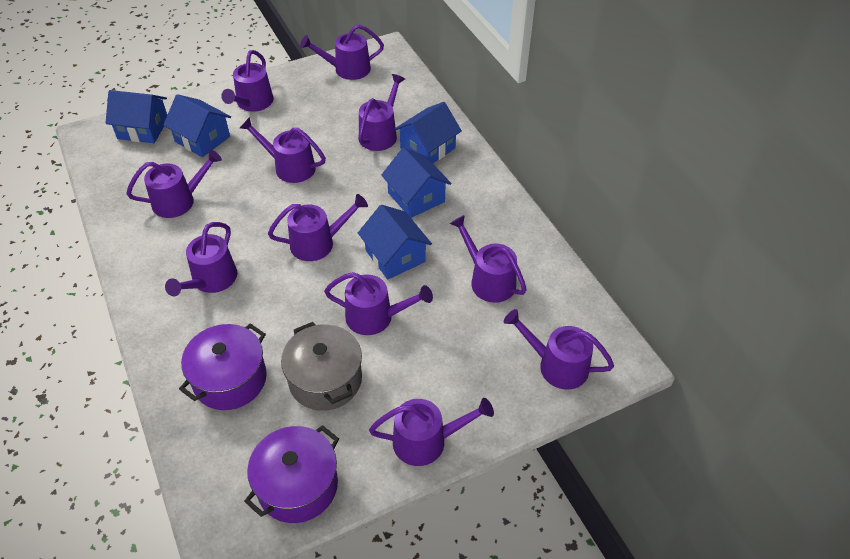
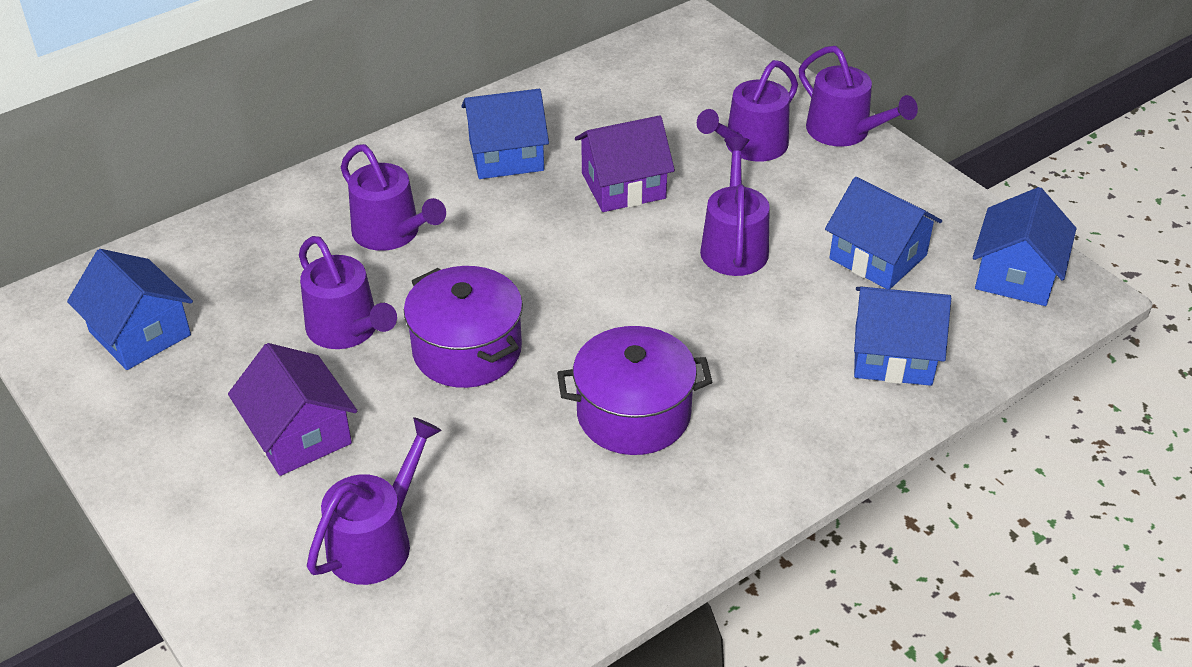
grey pot: [281,322,362,411] = 1 -> none = 0
purple house: none = 0 -> [228,343,357,476] [575,115,675,212] = 2
purple watering can: [126,149,222,218] [165,222,237,296] [221,50,273,112] [240,117,326,183] [268,194,368,261] [300,24,384,80] [324,272,433,335] [358,74,405,151] [369,398,494,466] [450,215,527,303] [504,309,614,390] = 11 -> [299,236,397,349] [307,417,442,585] [341,144,446,251] [697,60,798,162] [700,137,770,276] [799,46,918,147] = 6

